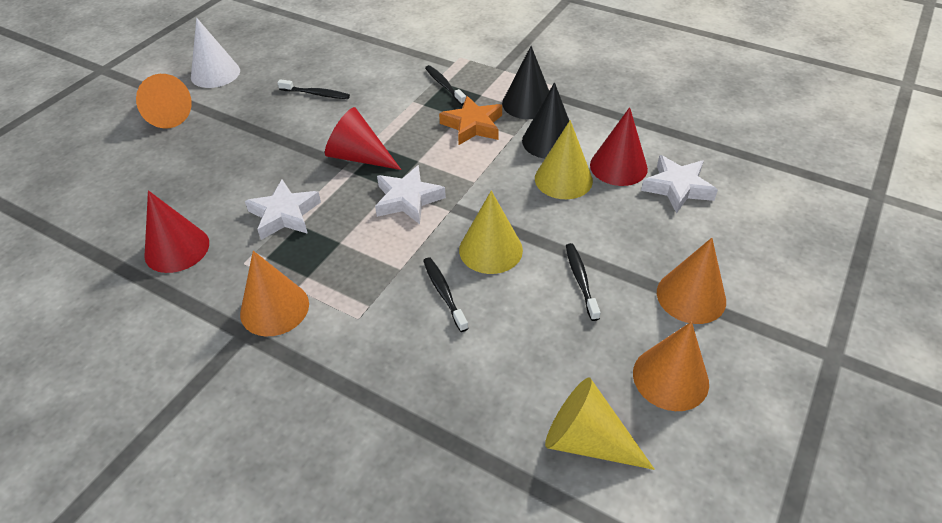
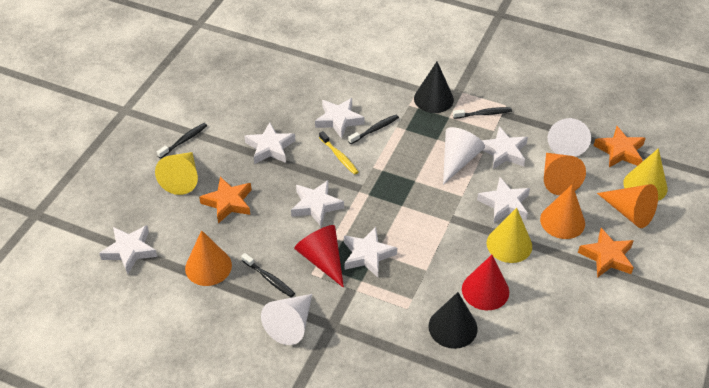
orange star: [439,96,502,145] = 1 -> [199,177,252,224] [578,228,634,278] [594,126,646,167] = 3
red cone: [144,190,209,273] [325,107,401,170] [590,107,648,186] = 3 -> [294,225,344,288] [462,255,509,310] = 2
white cone: [191,18,240,88] = 1 -> [261,294,312,345] [443,127,485,185] [548,118,591,157] = 3
white star: [245,180,321,240] [375,165,446,224] [641,155,718,213] = 3 -> [99,225,157,274] [244,122,295,164] [291,180,344,227] [315,98,365,139] [344,227,397,277] [477,177,530,223] [482,127,528,169] = 7
yellow toothbrush: none = 0 -> [319,131,358,175] = 1

